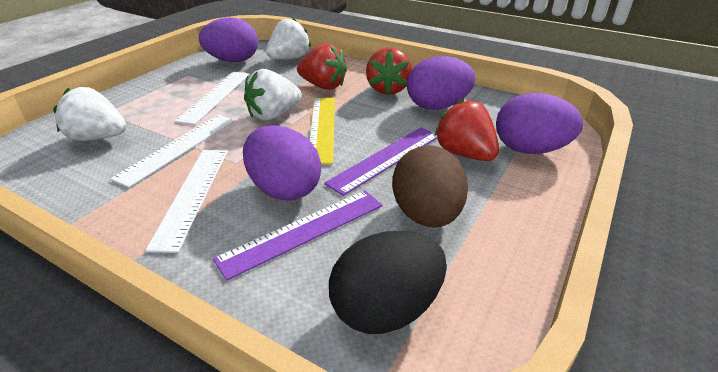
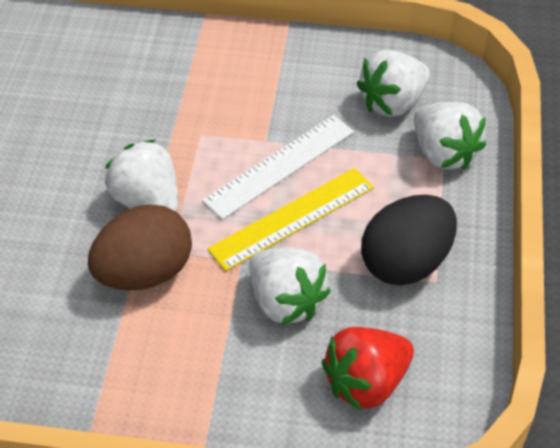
purple egg: [199,17,258,62] [243,125,321,201] [407,56,476,110] [496,93,583,154] = 4 -> none = 0
purple ruler: [213,190,383,281] [324,128,437,196] = 2 -> none = 0
red strawberry: [297,43,347,90] [366,47,412,95] [434,99,499,161] = 3 -> [322,327,414,411] = 1
white ruler: [110,115,235,188] [145,150,228,253] [175,72,250,125] = 3 -> [202,115,354,220] = 1
white strawberry: [53,87,126,141] [244,69,302,121] [266,18,311,60] = 3 -> [105,140,178,212] [249,248,331,325] [357,50,430,117] [414,102,486,170] = 4

